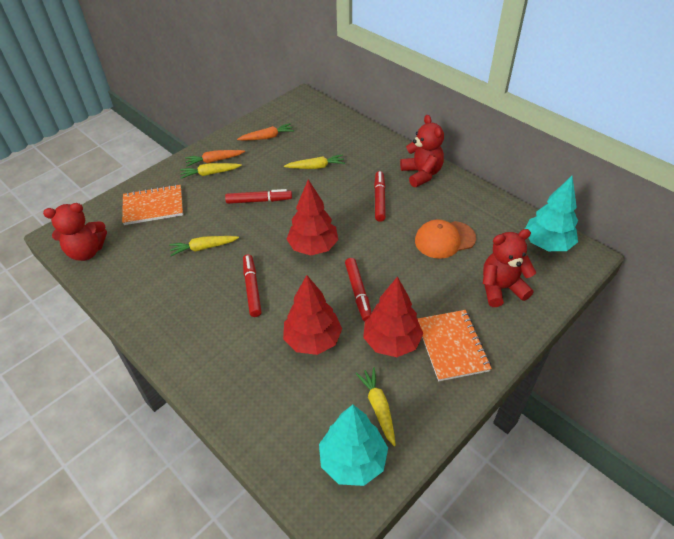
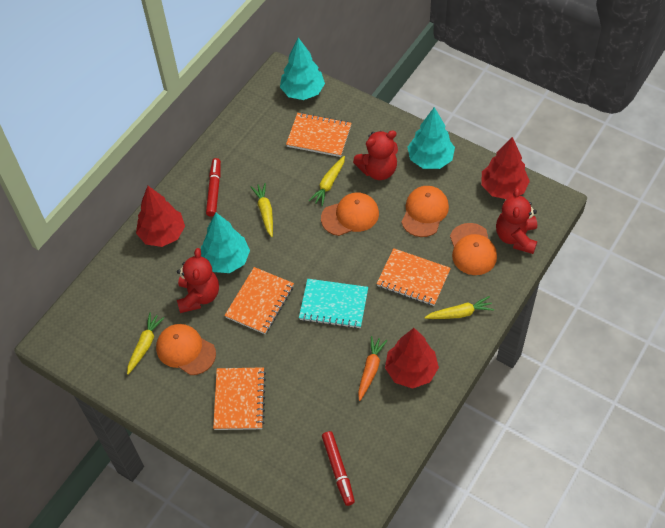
orange cap: [415,220,476,259] = 1 -> [156,324,216,375] [321,193,379,236] [401,186,449,237] [450,223,497,275] = 4
orange carrot: [185,150,245,166] [237,123,294,141] = 2 -> [358,336,388,401] = 1
orange notebook: [122,184,183,225] [418,310,492,381] = 2 -> [213,367,266,430] [224,267,294,334] [286,112,352,157] [377,248,451,306] = 4
red marker: [225,189,292,204] [243,254,262,317] [345,258,372,321] [374,171,386,222] = 4 -> [206,158,221,217] [322,431,355,506] = 2
turquoise notebook: none = 0 -> [299,279,368,329] = 1
turquoise tree: [319,405,388,486] [525,176,578,251] = 2 -> [201,213,250,273] [280,38,325,100] [407,107,455,169] = 3

